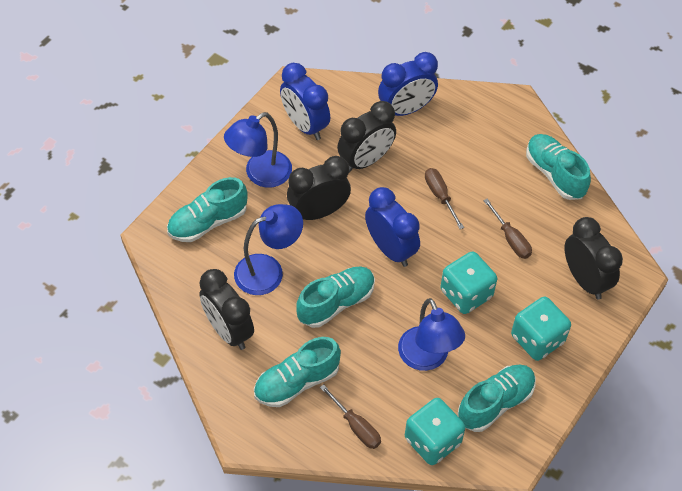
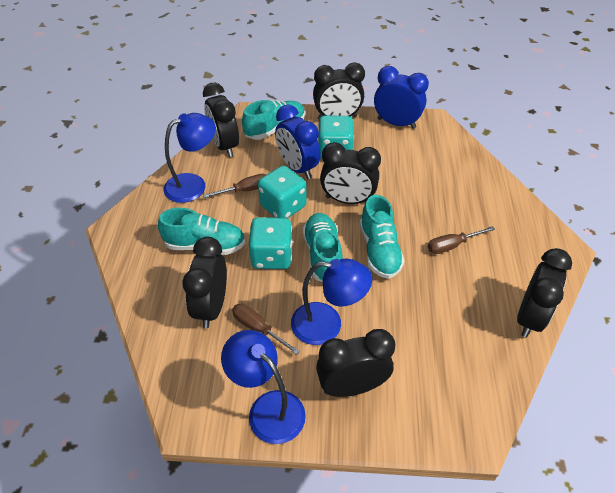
black clock: [199,269,254,350] [287,156,351,220] [337,101,396,173] [565,217,623,300] = 4 -> [182,237,227,328] [203,83,239,157] [313,63,365,120] [316,329,395,397] [320,142,381,204] [517,248,572,337] = 6
blue clock: [280,63,330,140] [365,187,420,267] [378,52,438,116] = 3 -> [275,105,321,179] [374,66,429,129] = 2
turquoise shoe: [167,177,248,242] [254,337,341,407] [296,266,375,328] [457,365,536,432] [526,134,591,200] = 5 -> [158,208,245,255] [242,100,305,140] [303,213,343,282] [360,195,405,279] = 4

